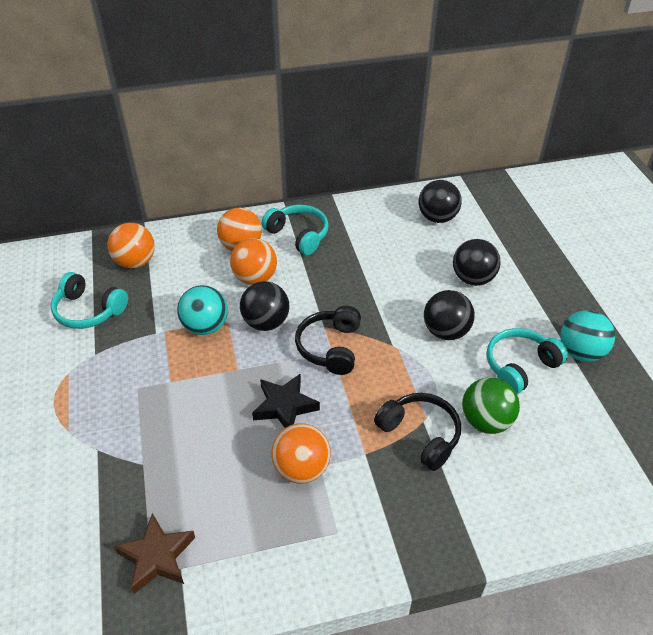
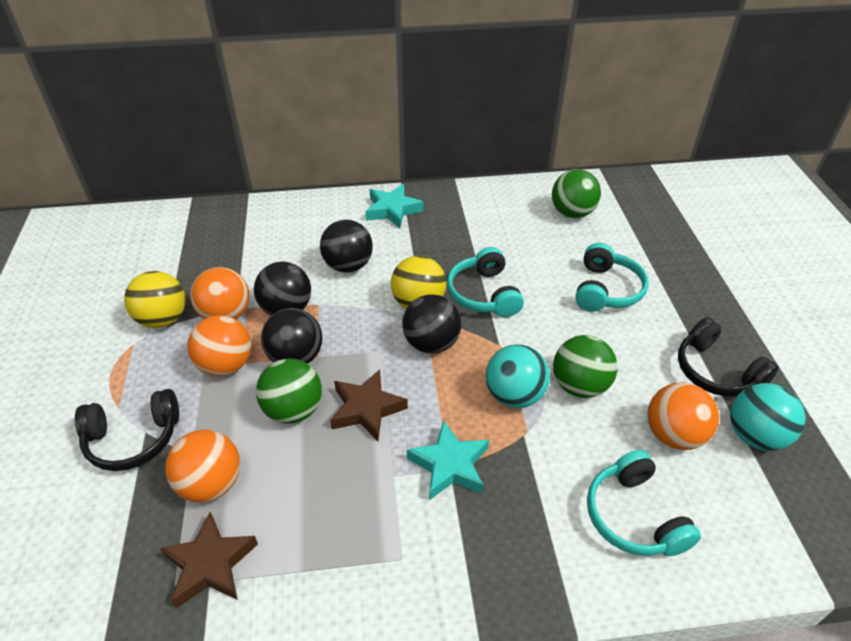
black star: [252,374,320,428] = 1 -> none = 0
brown star: [114,513,195,594] = 1 -> [160,512,258,609] [330,369,408,441] = 2
green ball: [462,377,520,434] = 1 -> [256,358,322,424] [552,169,601,218] [553,335,617,398] = 3
turquoise star: none = 0 -> [366,184,423,228] [407,420,489,500] = 2
yellow ball: none = 0 -> [124,271,186,328] [391,256,446,309] = 2

